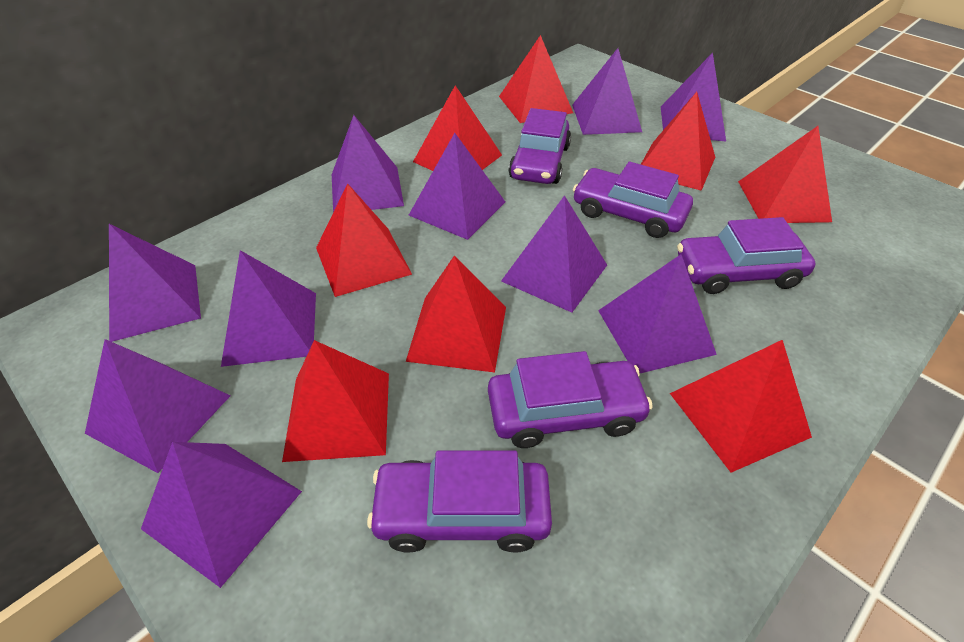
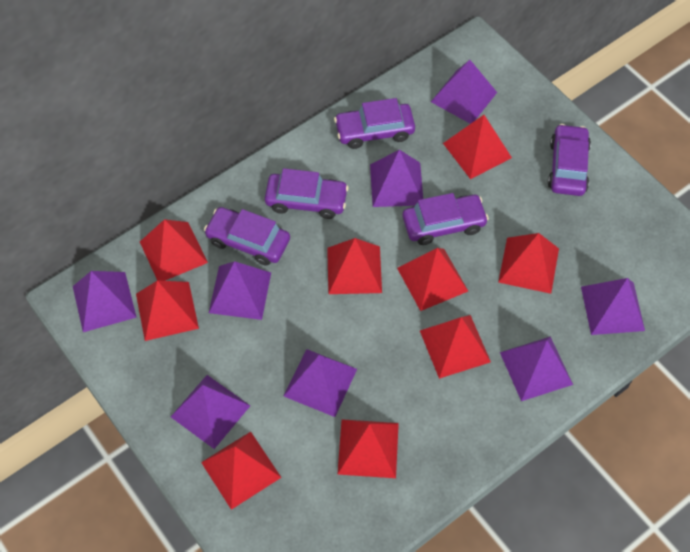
purple pyramid: [85,339,230,473] [109,224,201,342] [141,442,302,588] [221,250,316,367] [332,115,404,212] [409,133,505,240] [501,195,607,313] [572,48,642,135] [598,254,717,374] [661,52,726,141] = 10 -> [73,271,137,332] [171,375,250,449] [209,261,271,320] [284,349,357,417] [370,150,423,207] [431,60,497,124] [500,336,573,401] [581,278,645,335] = 8
red pyramid: [282,340,389,462] [316,183,412,297] [406,255,506,373] [413,85,502,171] [499,35,573,123] [641,92,715,191] [670,340,812,473] [738,126,832,223] = 8 -> [136,280,199,341] [140,219,208,281] [201,432,281,510] [327,238,382,294] [338,419,399,478] [397,248,468,311] [420,315,491,379] [443,115,512,179] [498,233,559,294] = 9

